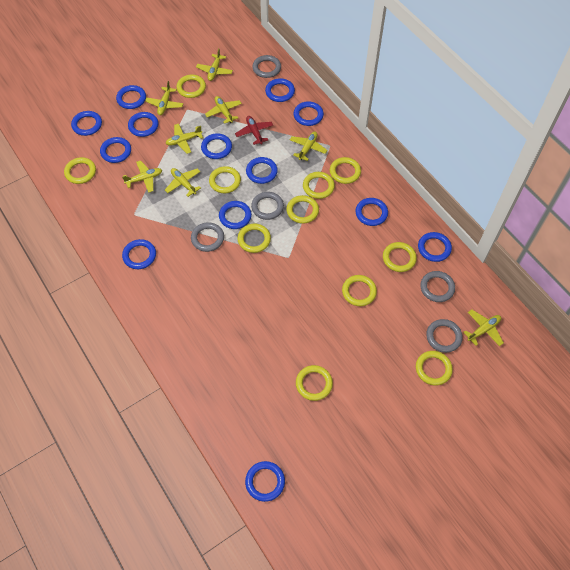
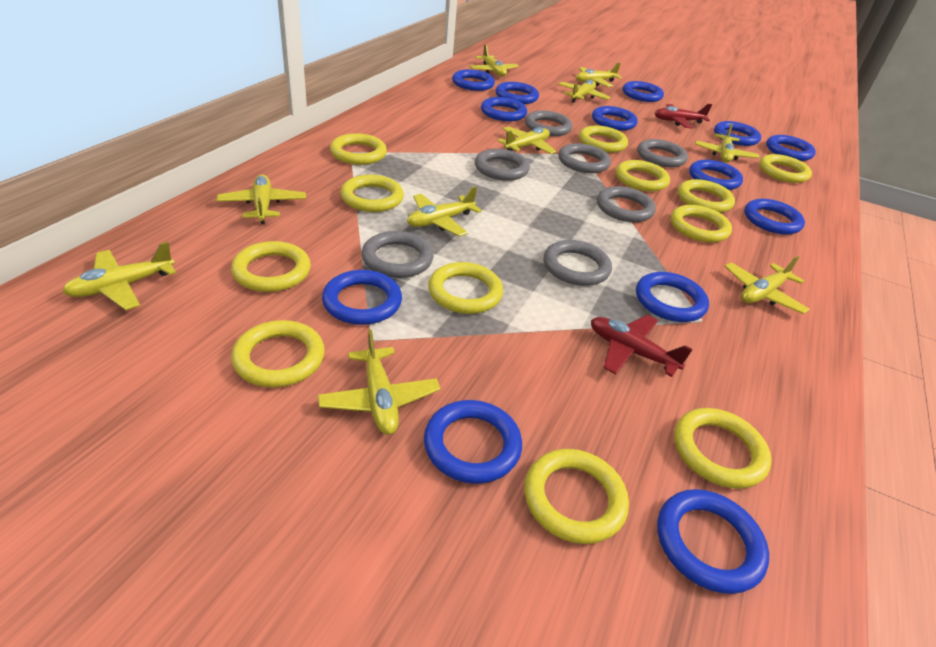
grey ring: [191,222,224,252] [251,192,284,220] [252,55,281,78] [420,271,455,302] [426,319,463,353] = 5 -> [361,231,433,278] [475,149,530,181] [525,110,573,136] [543,240,612,286] [558,143,611,173] [597,186,656,222] [637,139,688,167] = 7
red plane: [235,116,273,145] = 1 -> [591,315,693,377] [655,104,712,128] = 2
yellow plane: [122,161,162,193] [145,81,183,115] [165,124,203,154] [165,168,201,197] [196,48,233,81] [205,96,242,124] [290,131,328,161] [463,310,504,346] = 8 -> [62,242,176,310] [217,174,306,224] [318,329,440,435] [407,187,482,237] [470,44,519,77] [498,126,556,154] [558,79,611,103] [576,63,622,87] [695,123,759,163] [724,256,810,314] = 10
yellow ring: [64,157,96,184] [176,75,206,98] [209,166,241,193] [238,224,271,253] [286,195,319,224] [296,365,333,401] [303,172,335,199] [330,157,361,184] [342,275,377,306] [383,242,417,272] [416,351,453,386] = 11 -> [231,241,311,292] [231,320,325,388] [330,133,387,165] [340,175,404,212] [428,262,503,314] [524,449,629,544] [579,125,628,153] [616,160,670,192] [670,205,732,243] [674,408,772,489] [678,179,735,213] [759,154,812,183] = 12

